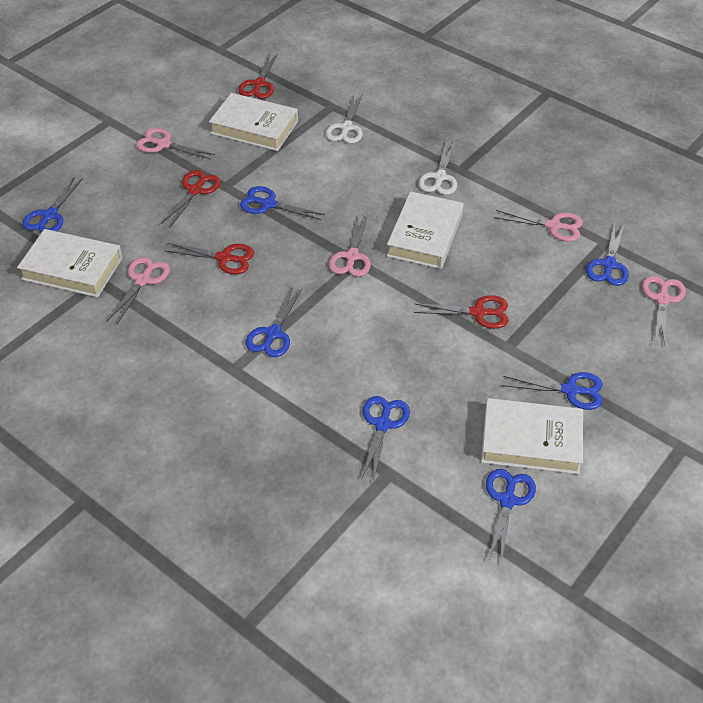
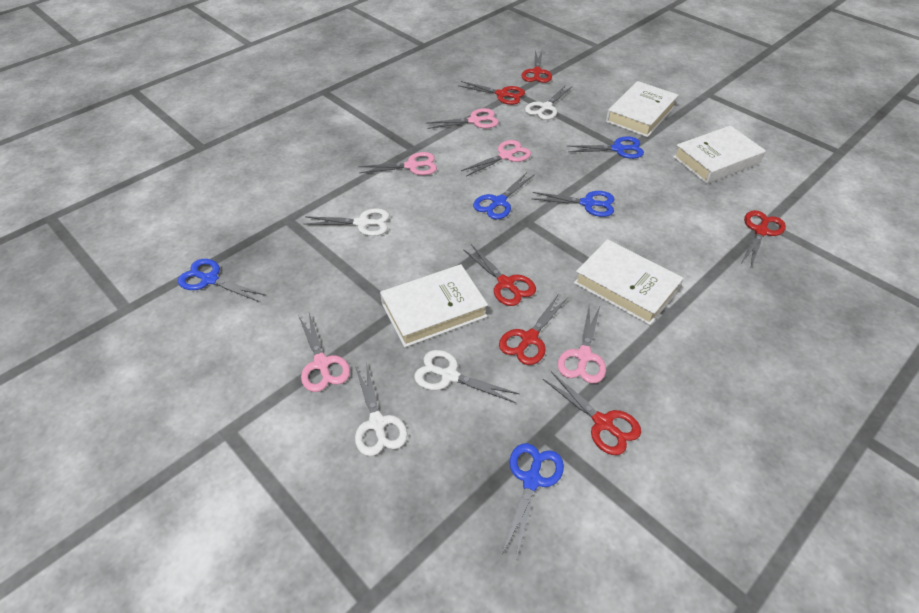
blue scissors: [23,177,83,233] [240,186,325,220] [246,287,302,357] [361,396,410,481] [486,469,536,562] [502,372,603,410] [586,225,629,286] = 7 -> [178,259,265,301] [473,172,535,219] [502,443,564,559] [532,191,614,217] [567,136,644,159] = 5
red scissors: [161,170,221,227] [164,243,254,274] [238,54,278,99] [414,295,508,329] = 4 -> [458,81,525,105] [463,244,536,306] [499,295,568,365] [522,50,552,83] [543,372,641,455] [741,210,786,267] = 6
white scissors: [326,94,363,144] [418,142,457,195] = 2 -> [304,208,390,236] [355,362,408,456] [414,350,519,403] [525,85,573,120] = 4

